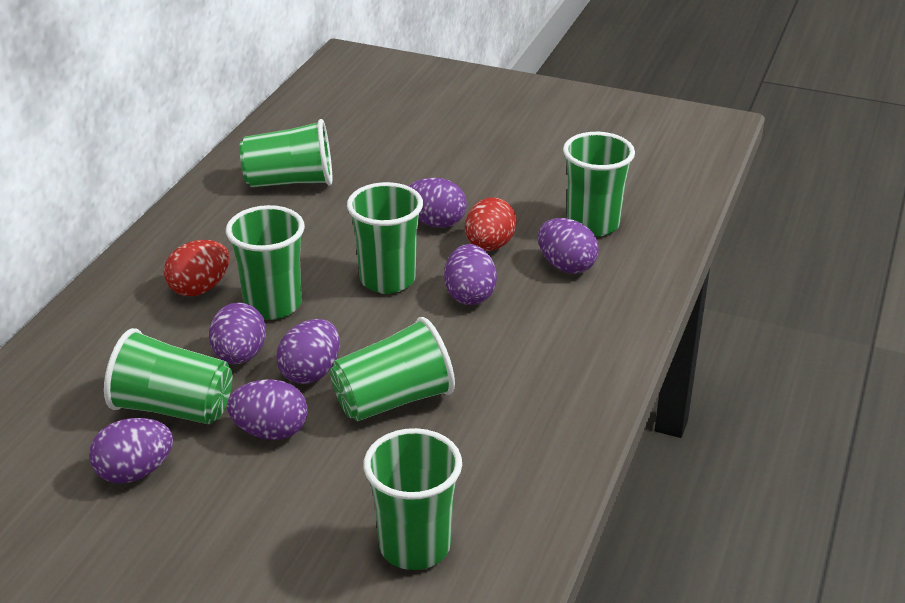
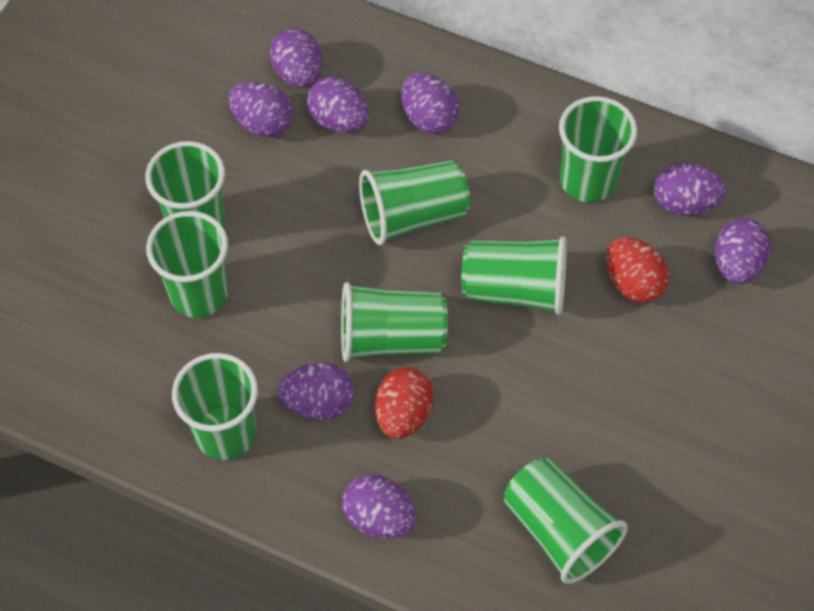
green cup: [104,328,232,424] [226,205,305,320] [240,119,332,187] [330,317,455,421] [347,182,423,294] [364,428,462,570] [563,132,635,237] = 7 -> [145,141,225,229] [146,211,228,318] [172,353,258,460] [341,282,448,362] [359,161,470,245] [461,236,567,315] [504,458,628,584] [559,96,637,203] = 8
purple egg: [89,418,173,484] [209,302,266,364] [227,379,308,440] [276,319,340,384] [409,178,467,227] [444,244,497,305] [538,218,599,273] = 7 -> [228,82,293,137] [270,28,323,88] [278,363,354,420] [307,77,369,133] [342,474,416,539] [401,73,459,134] [654,163,727,216] [715,218,771,284] = 8

